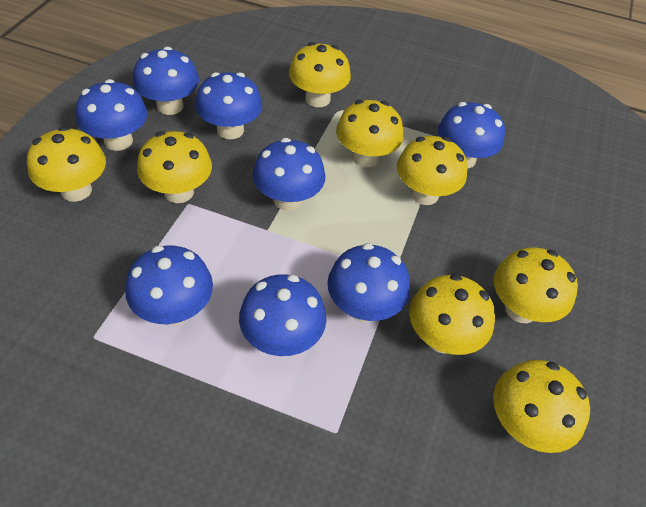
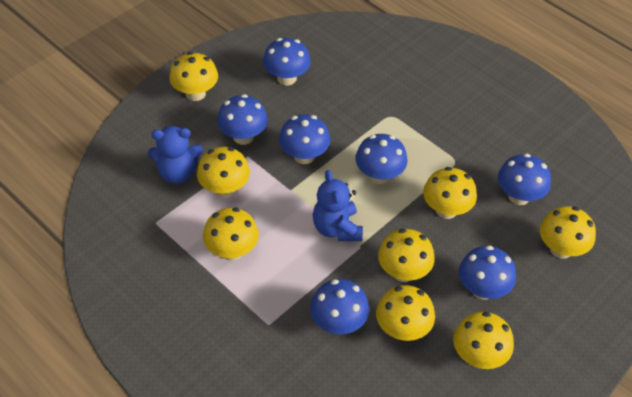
blue mushroom: [76,79,147,151] [125,245,213,325] [133,47,199,115] [195,72,262,139] [239,274,327,356] [252,138,325,211] [327,243,410,322] [438,102,505,169] = 8 -> [217,94,268,145] [263,38,311,85] [279,114,330,164] [310,279,369,334] [356,134,407,184] [459,245,516,300] [498,153,551,205] = 7
blue teddy bear: none = 0 -> [148,126,203,184] [313,170,363,241] = 2

